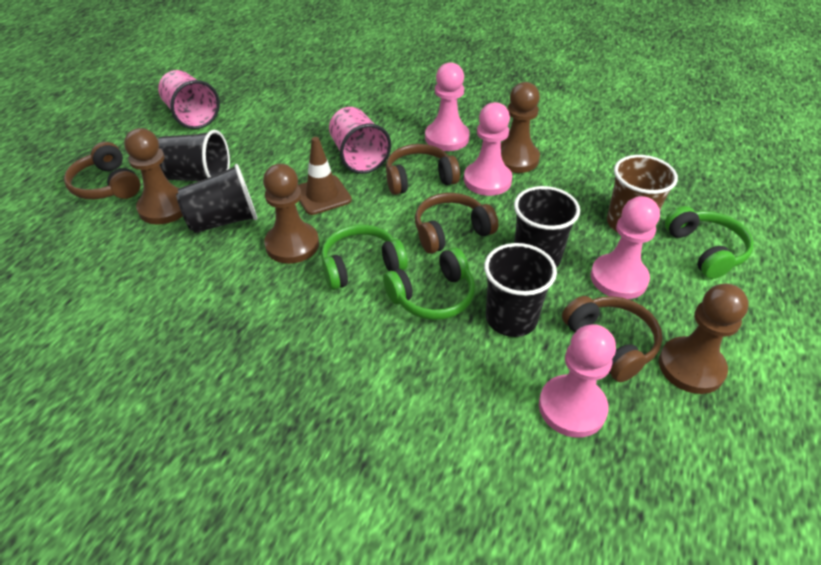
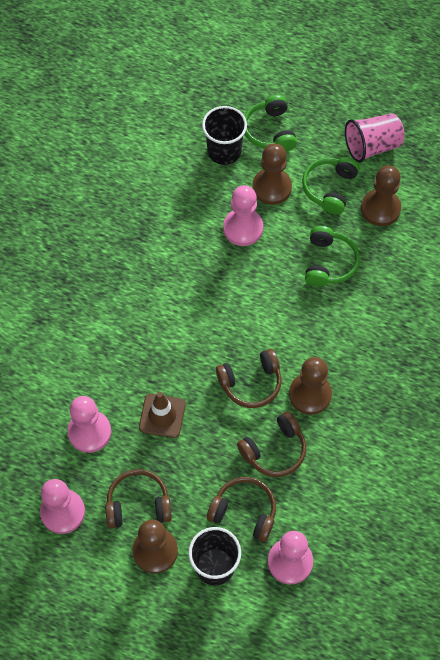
black cup: [158,130,230,181] [176,164,258,233] [484,243,557,337] [514,186,580,268] = 4 -> [188,527,241,585] [202,106,247,165] = 2
brown cup: [607,155,678,233] = 1 -> none = 0
pink cup: [158,70,220,129] [329,107,391,174] = 2 -> [345,113,405,163] = 1

